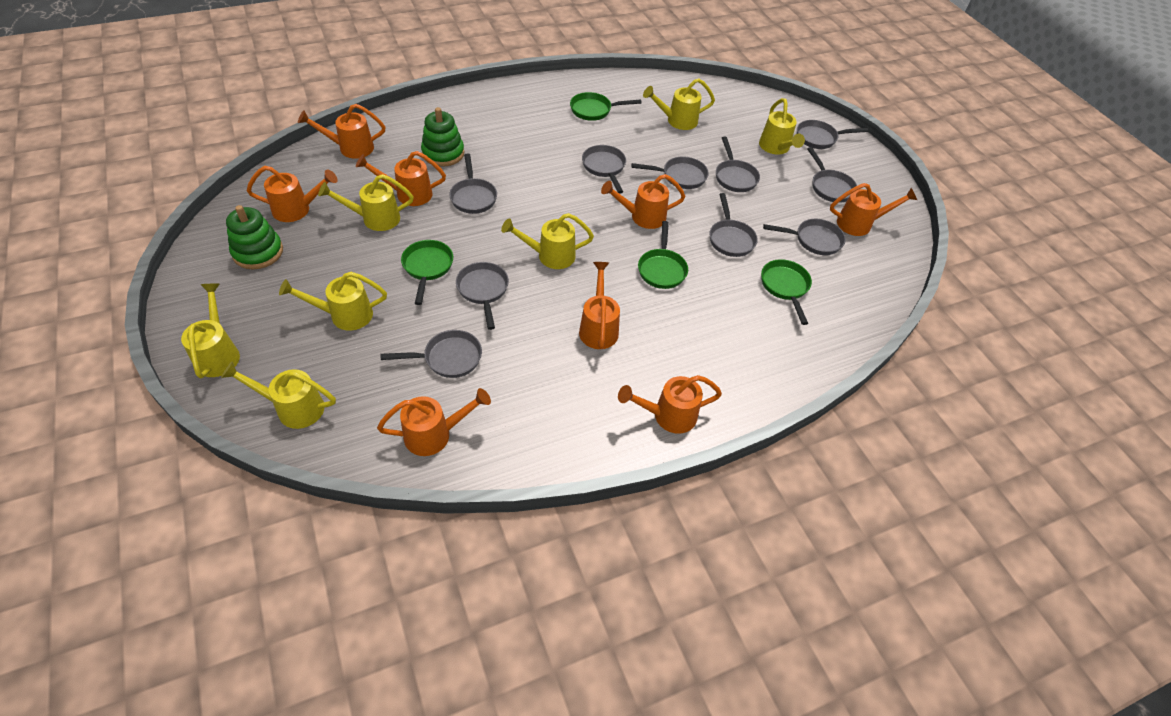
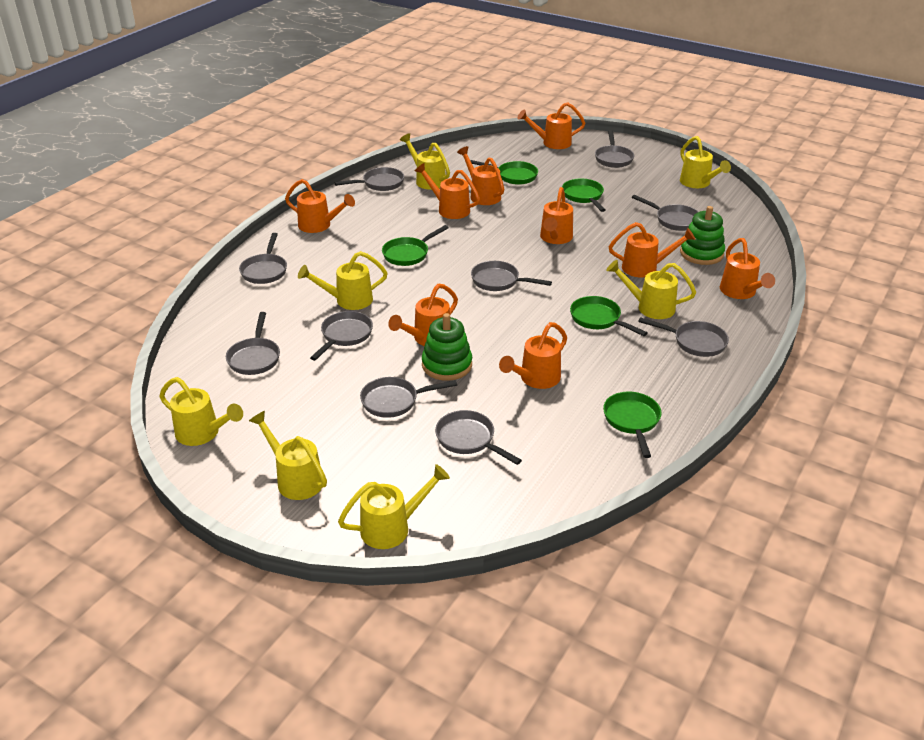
green pan: [401,240,453,305] [570,92,642,121] [638,221,688,289] [761,259,812,325] = 4 -> [382,225,449,266] [470,160,538,185] [562,179,606,212] [570,296,648,336] [603,392,662,458] = 5
orange watering can: [247,166,338,222] [298,104,385,159] [356,151,446,206] [377,388,491,456] [579,262,620,349] [601,174,686,229] [618,375,722,434] [830,183,917,236] = 8 -> [285,179,355,233] [388,284,458,346] [415,163,480,219] [457,146,504,205] [499,322,567,389] [517,102,585,149] [540,187,573,244] [608,222,696,278] [720,238,775,299] = 9

